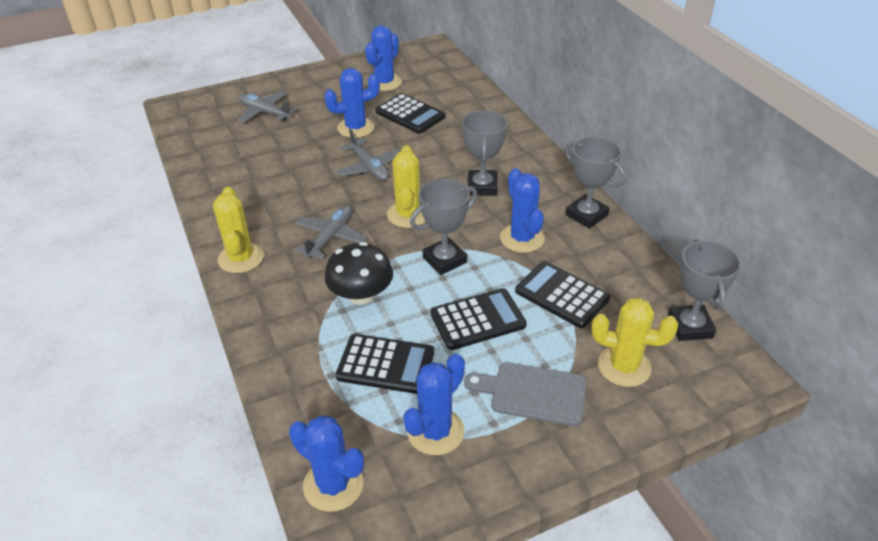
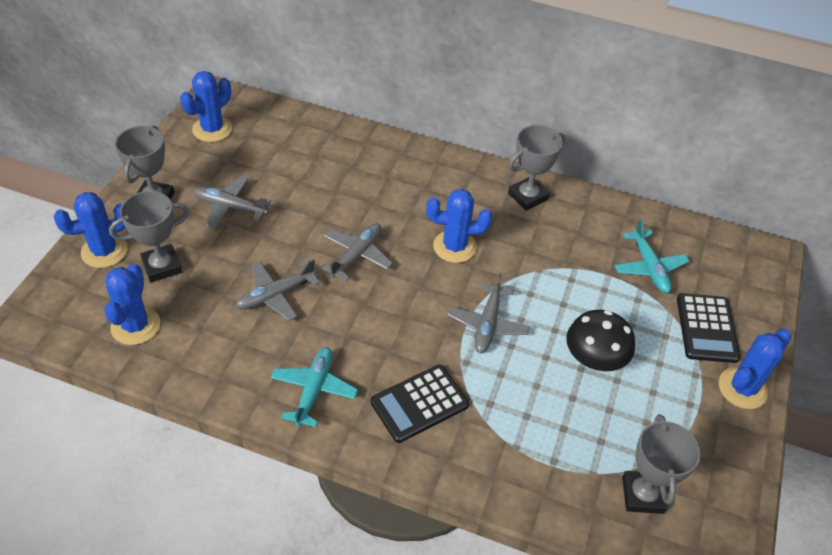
black calculator: [336,334,434,394] [375,93,445,134] [430,288,527,350] [515,261,610,328] = 4 -> [371,365,469,443] [677,293,740,363] = 2
grey cutting board: [464,362,587,426] = 1 -> none = 0
grey plane: [238,91,297,123] [295,205,367,259] [336,129,400,181] = 3 -> [194,176,271,229] [236,259,320,321] [320,223,393,282] [447,273,530,353] = 4
turquoise plane: none = 0 -> [271,347,358,427] [615,219,690,293] = 2
yellow cactus: [213,187,264,273] [387,146,425,228] [591,297,678,387] = 3 -> none = 0

